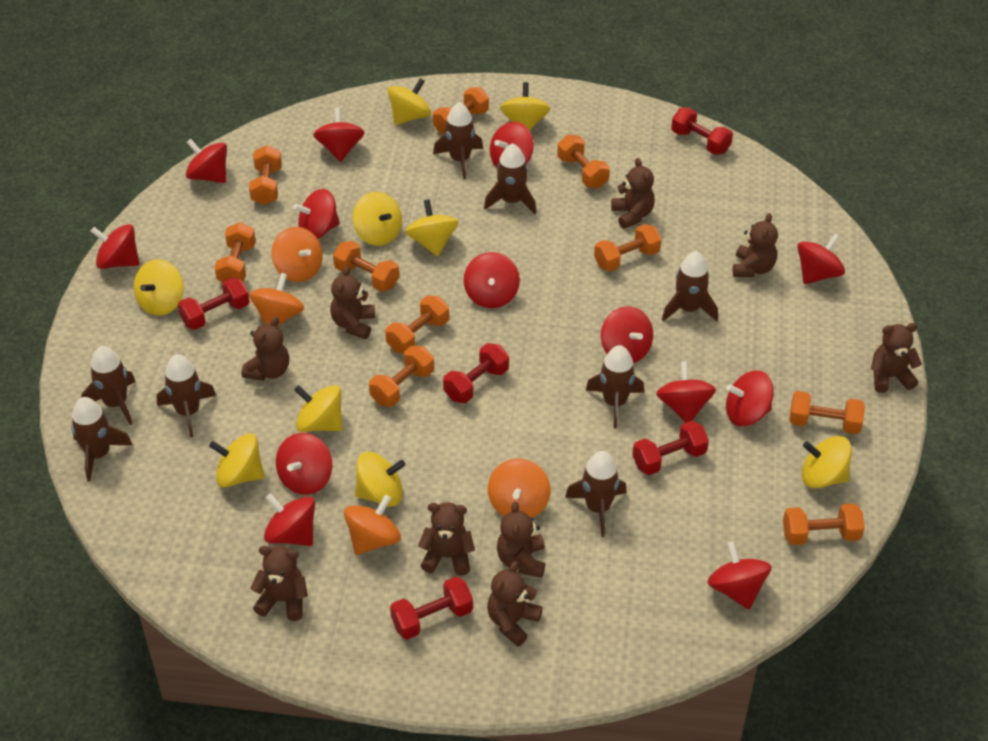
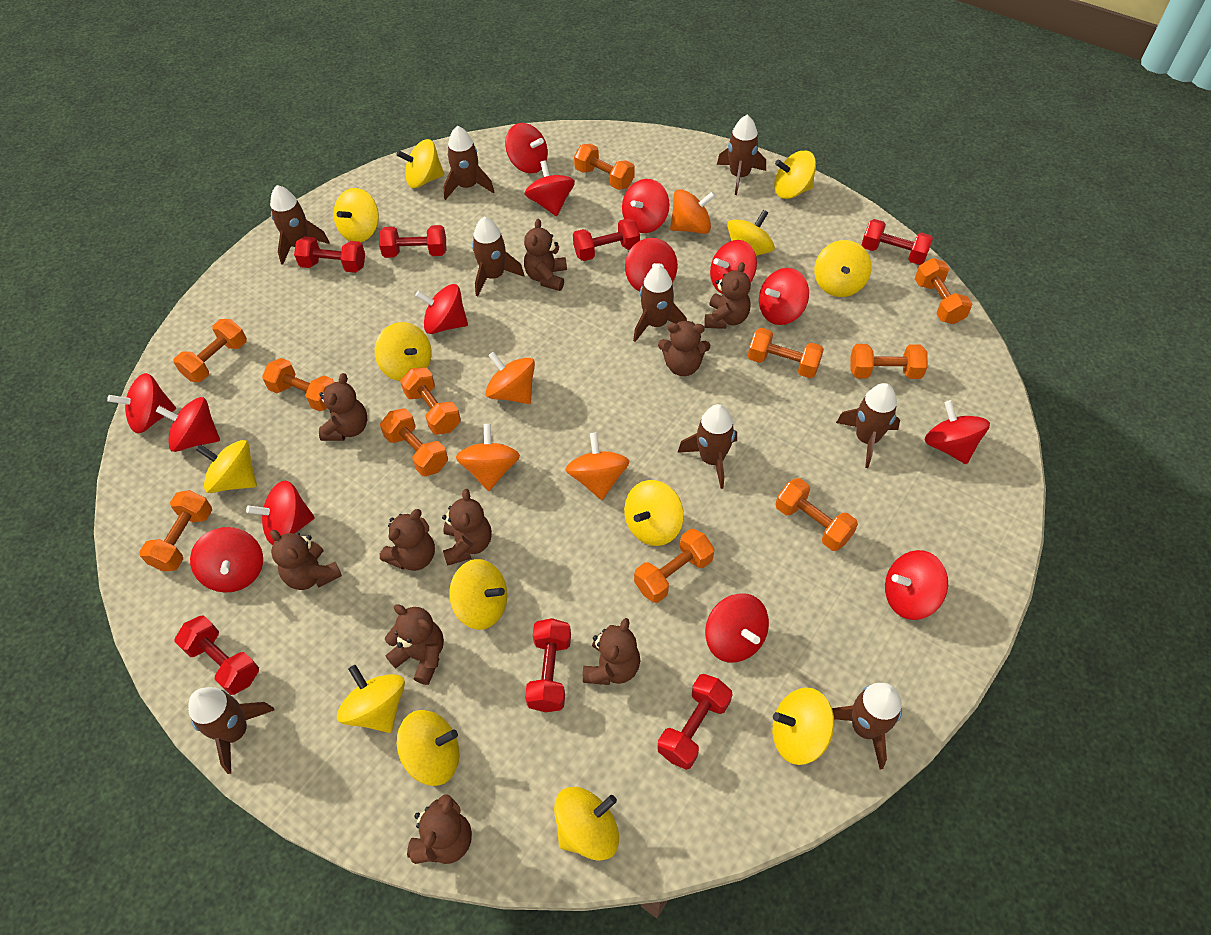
brown rocket: [71,397,133,482] [81,346,136,425] [157,354,216,437] [433,102,483,179] [484,143,536,214] [565,451,627,537] [585,345,644,429] [662,251,718,321] = 8 -> [188,687,275,774] [270,185,330,265] [443,126,494,200] [472,217,524,296] [633,265,687,342] [677,404,737,489] [717,115,766,195] [832,683,902,769] [836,383,900,468] = 9
brown teddy bear: [241,316,289,381] [250,546,308,621] [330,266,375,339] [418,502,475,576] [487,561,542,646] [497,501,545,578] [611,158,655,229] [733,213,778,277] [871,323,922,393] = 9 -> [270,530,342,590] [319,373,367,441] [379,509,435,571] [385,604,444,685] [407,794,472,864] [442,489,492,566] [524,219,567,291] [582,618,640,685] [658,320,710,376] [704,262,751,329] = 10
orange dumbbell: [214,222,256,282] [249,145,282,205] [333,241,399,292] [369,345,434,407] [385,295,449,353] [433,87,489,135] [557,134,610,189] [594,224,661,271] [783,503,865,545] [790,391,865,434] = 10 -> [139,490,212,571] [173,319,247,382] [262,358,334,411] [380,408,448,476] [400,367,461,435] [574,144,635,190] [634,529,714,603] [748,328,824,378] [776,478,858,551] [850,344,928,379] [915,258,972,324] = 11
red dumbbell: [178,277,250,330] [390,577,473,640] [443,343,509,403] [632,421,709,475] [671,108,733,155] = 5 -> [174,615,259,695] [294,236,365,273] [379,225,446,258] [525,618,571,712] [573,218,640,261] [658,674,733,770] [862,219,933,265] = 7
red spinning top: [90,224,139,269] [186,139,227,183] [264,493,315,546] [276,433,332,495] [293,189,340,239] [313,107,365,162] [464,252,520,308] [490,122,534,169] [601,306,653,363] [656,361,716,423] [707,541,772,609] [726,370,774,426] [797,234,845,284] = 13 -> [107,373,176,433] [156,397,220,452] [190,527,263,593] [246,481,315,545] [415,284,468,334] [505,123,548,173] [525,161,575,216] [622,179,670,233] [625,238,678,292] [705,593,769,663] [710,240,757,294] [759,268,809,325] [885,550,948,620] [925,400,990,464] = 14
yellow spinning top: [134,259,184,316] [209,433,264,488] [294,385,343,432] [353,192,402,246] [355,452,405,507] [388,78,431,125] [405,199,458,256] [500,82,550,131] [802,436,852,489] = 9 -> [196,440,257,493] [333,188,379,242] [337,665,405,733] [375,322,432,381] [396,139,444,188] [397,710,459,786] [449,559,507,630] [554,787,619,861] [624,480,684,546] [727,210,775,256] [772,687,834,765] [774,151,816,199] [814,240,872,297] = 13

